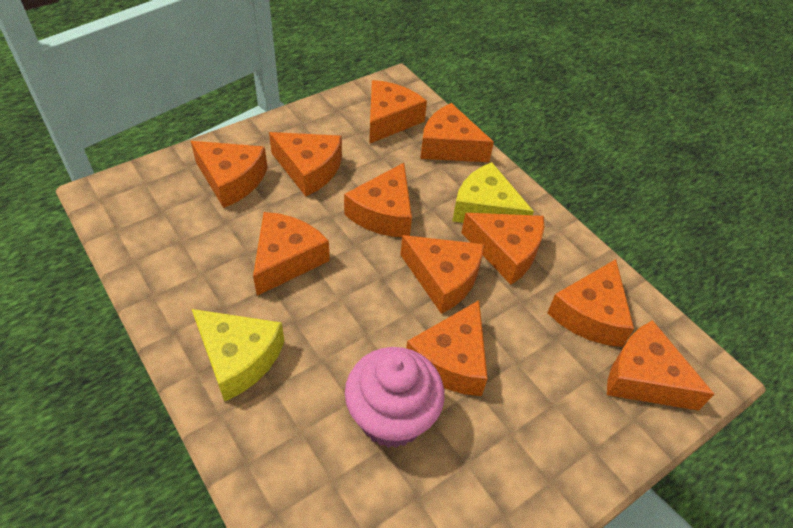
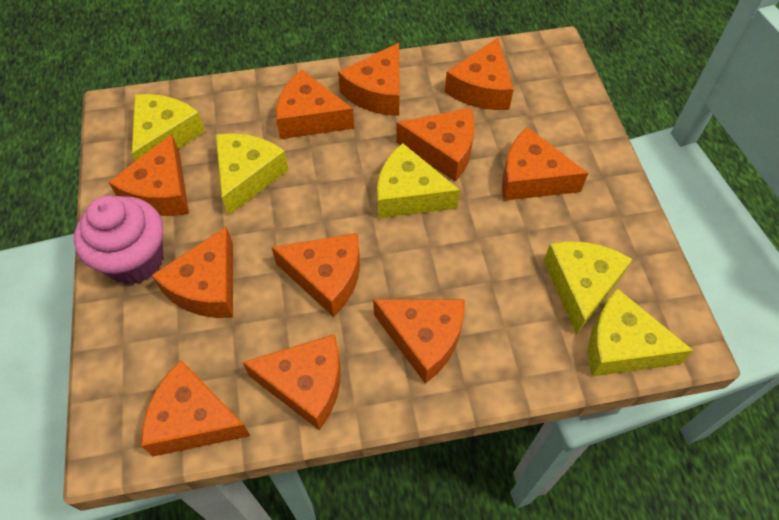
yellow cheese: [192,309,285,402] [452,162,534,223] = 2 -> [132,94,205,161] [216,133,289,216] [377,143,460,219] [544,241,633,335] [588,288,694,376] = 5

